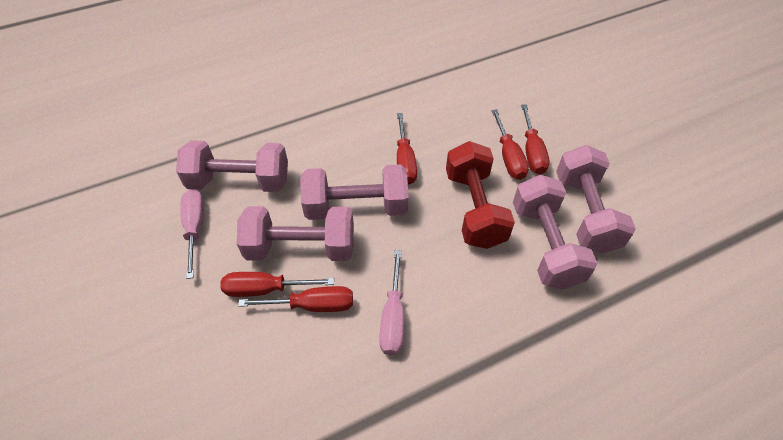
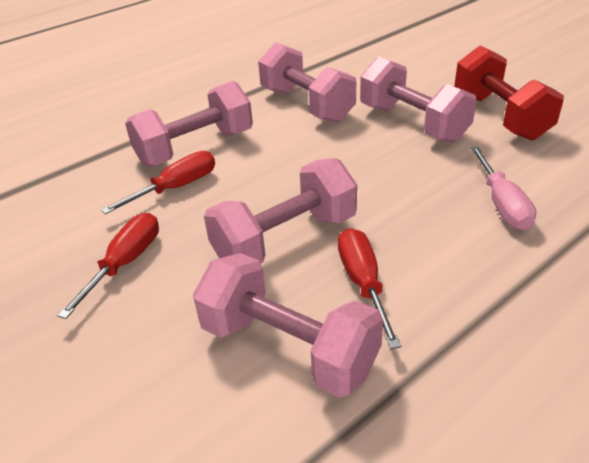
pink screwdriver: [180,189,204,279] [379,250,404,355] = 2 -> [470,146,537,230] = 1
red screwdriver: [221,272,334,297] [238,286,353,312] [397,113,417,185] [492,109,529,180] [521,104,550,174] = 5 -> [57,213,159,319] [101,151,215,214] [338,228,401,349] = 3

